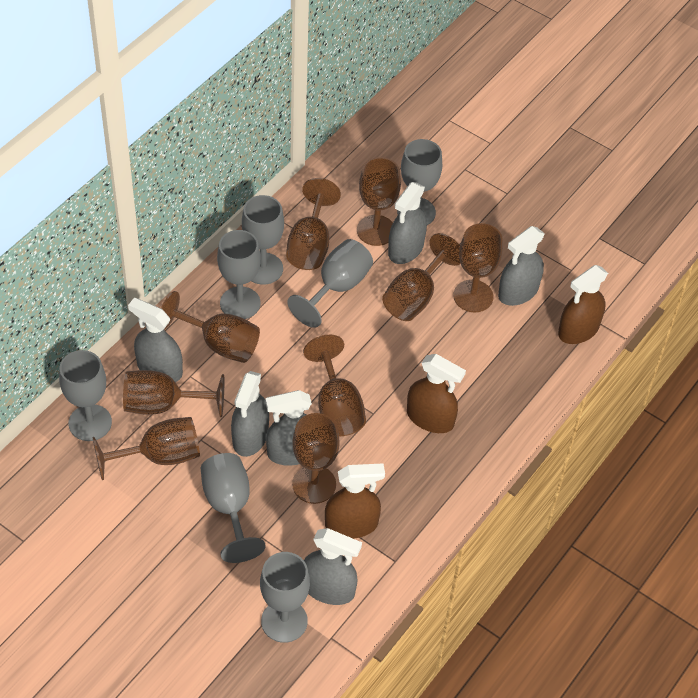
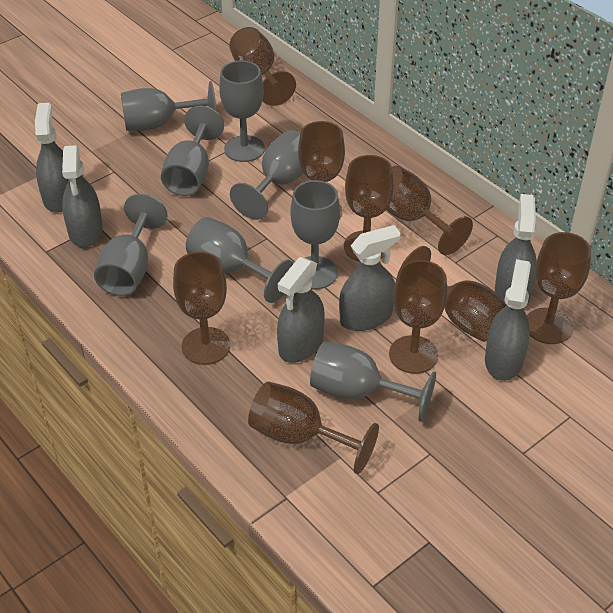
brown spray bottle: [325,463,385,539] [407,354,466,433] [558,265,608,344] = 3 -> none = 0
grey goblet: [59,350,112,441] [201,453,266,563] [217,230,261,319] [242,195,284,285] [260,552,310,643] [287,239,373,328] [397,139,442,225] = 7 -> [94,194,168,296] [121,81,217,131] [161,106,224,196] [186,217,294,303] [219,60,265,162] [230,130,303,220] [290,180,340,290] [310,341,436,422] = 8

